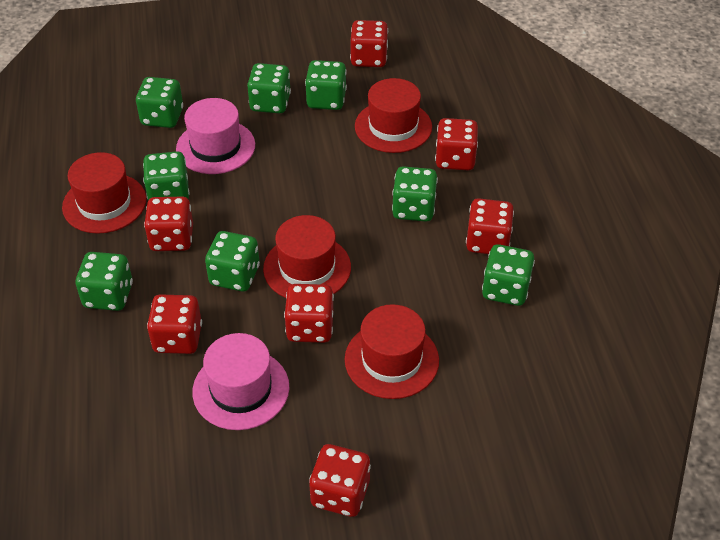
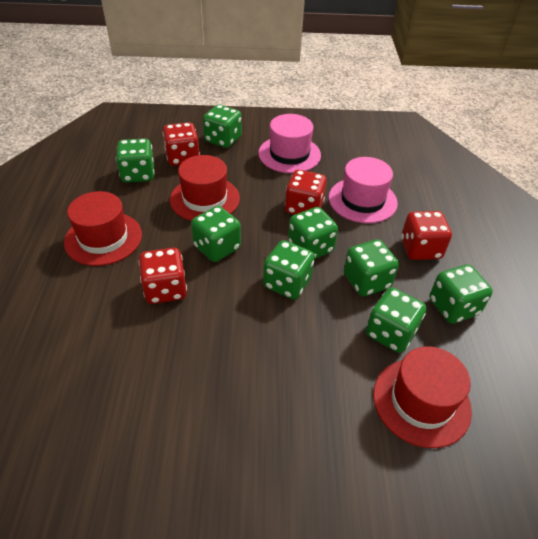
red dice: [144,197,193,251] [147,294,202,354] [284,284,334,343] [309,444,371,517] [350,20,388,67] [435,118,478,170] [466,198,514,254] = 7 -> [139,248,187,304] [162,122,200,166] [285,170,327,215] [401,211,452,260] = 4
red hat: [62,152,146,234] [263,215,351,298] [345,304,439,399] [355,78,432,153] = 4 -> [64,191,142,266] [170,155,240,221] [373,346,472,448] = 3

